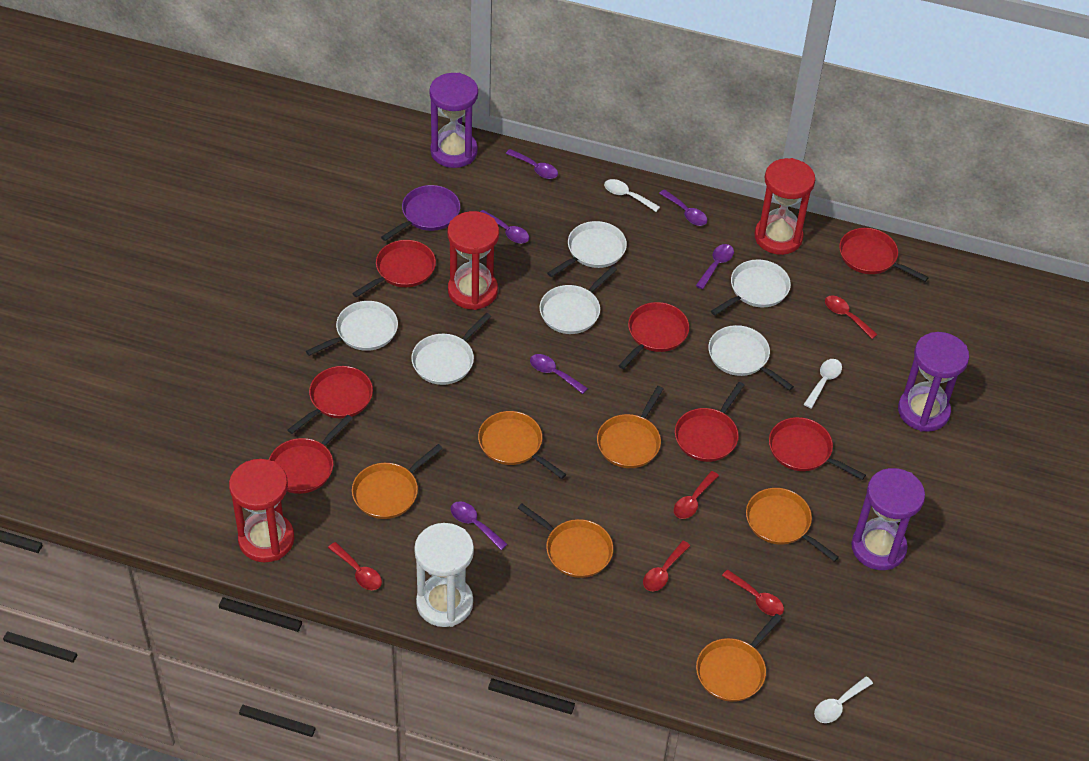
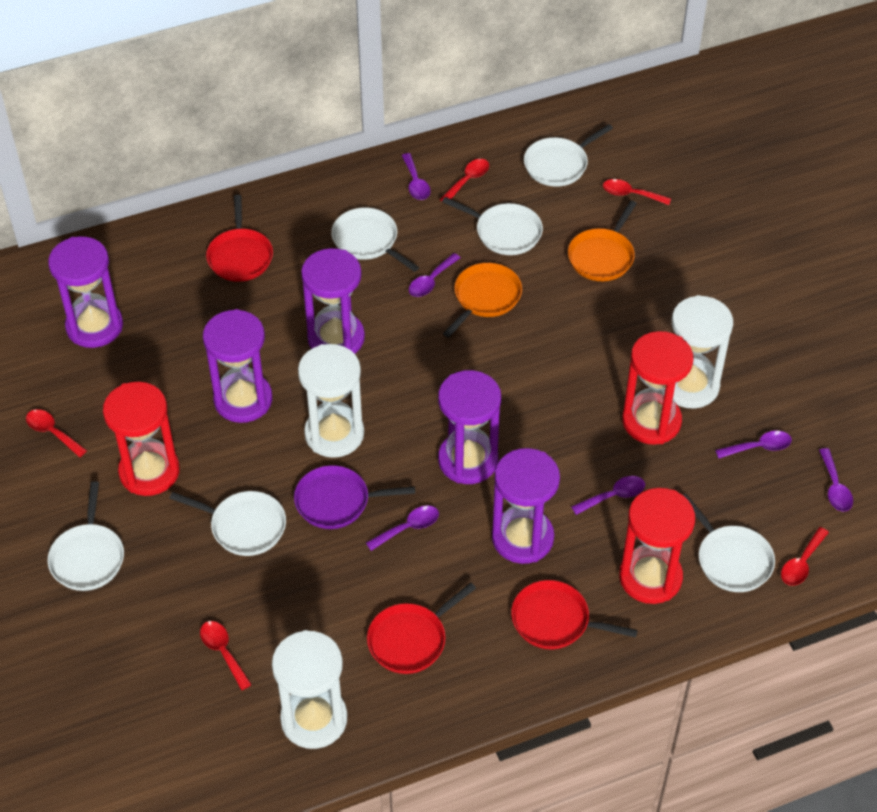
orange pan: [352,444,443,519] [478,411,566,479] [518,503,613,578] [597,386,663,468] [696,614,782,702] [746,488,839,562] = 6 -> [443,263,522,338] [568,200,637,281] = 2
purple hourglass: [429,73,478,168] [851,468,925,570] [898,332,969,432] = 3 -> [48,236,123,348] [203,309,272,423] [301,248,365,354] [438,370,501,484] [492,448,560,564] = 5
red pan: [269,415,353,494] [288,366,373,434] [352,240,436,298] [618,302,689,369] [675,382,745,462] [769,417,866,480] [839,228,929,282] = 7 -> [206,195,273,282] [367,583,476,674] [511,580,638,649] = 3
white hourglass: [414,523,474,627] = 1 -> [272,630,347,749] [298,344,364,458] [671,295,733,409] = 3
white spoon: [604,179,660,212] [804,359,842,408] [814,676,873,723] = 3 -> none = 0

